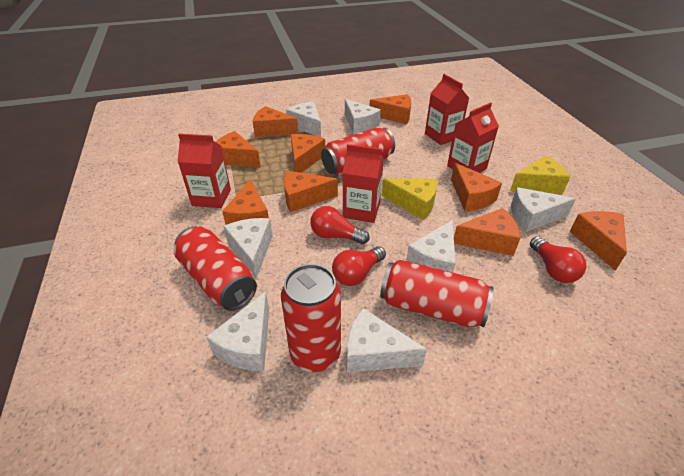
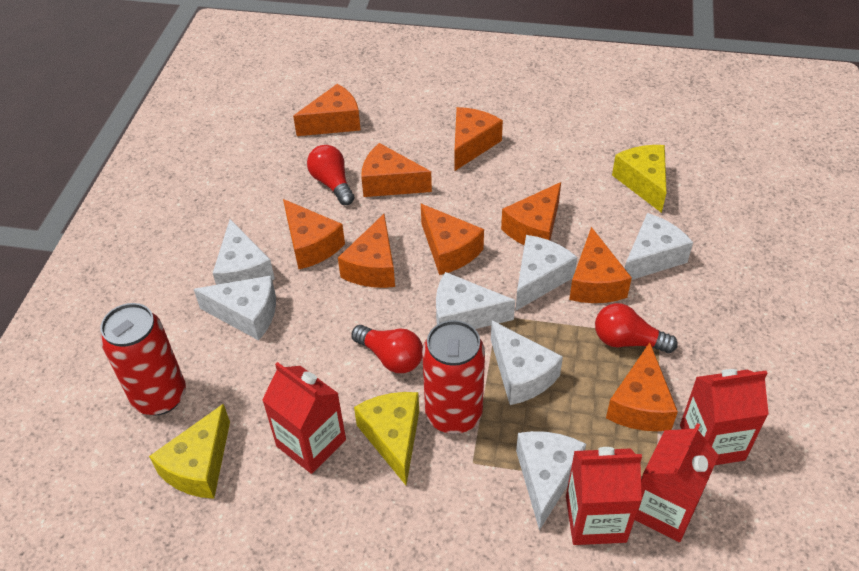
red can: [174,226,257,311] [281,264,341,372] [321,127,395,176] [380,260,493,327] = 4 -> [100,303,186,415] [422,320,485,434] = 2
yellow cheese: [382,178,437,220] [510,155,570,194] = 2 -> [149,403,230,499] [354,392,419,485] [612,145,667,213] = 3

